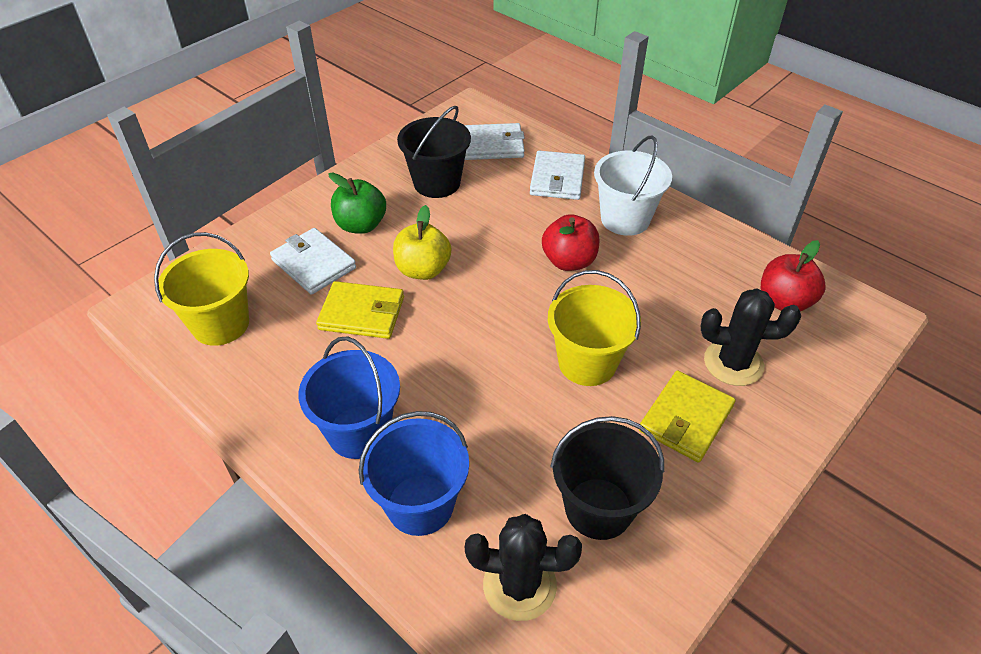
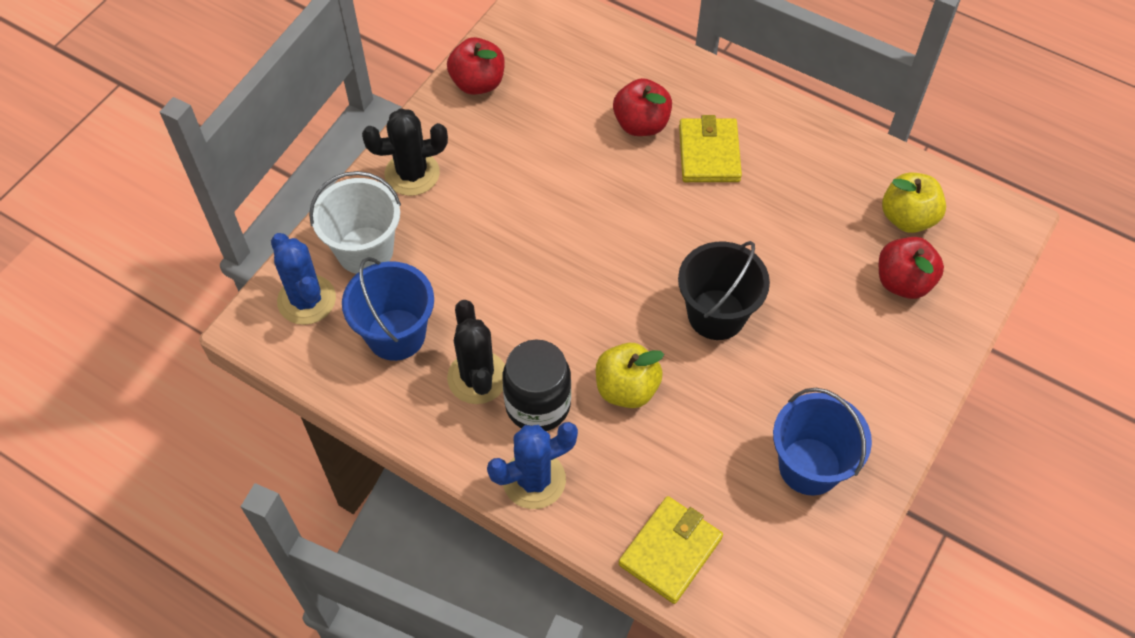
black bucket: [397,106,471,198] [551,416,664,540] = 2 -> [678,241,770,340] = 1
black jar: none = 0 -> [502,339,571,431] = 1
blue cactus: none = 0 -> [271,233,336,325] [487,422,578,509] = 2
green apple: [329,172,386,234] = 1 -> none = 0
red apple: [542,214,599,271] [761,240,826,311] = 2 -> [447,37,505,95] [613,78,672,136] [879,237,944,299] = 3
white wallet: [270,228,356,295] [464,123,525,160] [530,151,585,200] = 3 -> none = 0
yellow apple: [393,205,451,280] = 1 -> [596,343,664,408] [882,172,946,233] = 2
yellow bucket: [154,232,249,346] [548,270,641,386] = 2 -> none = 0

